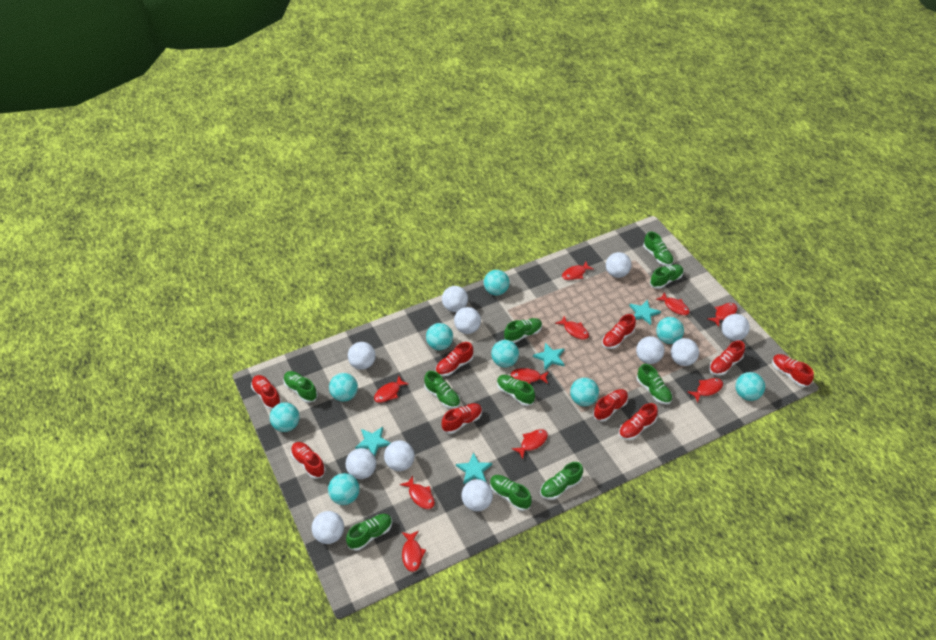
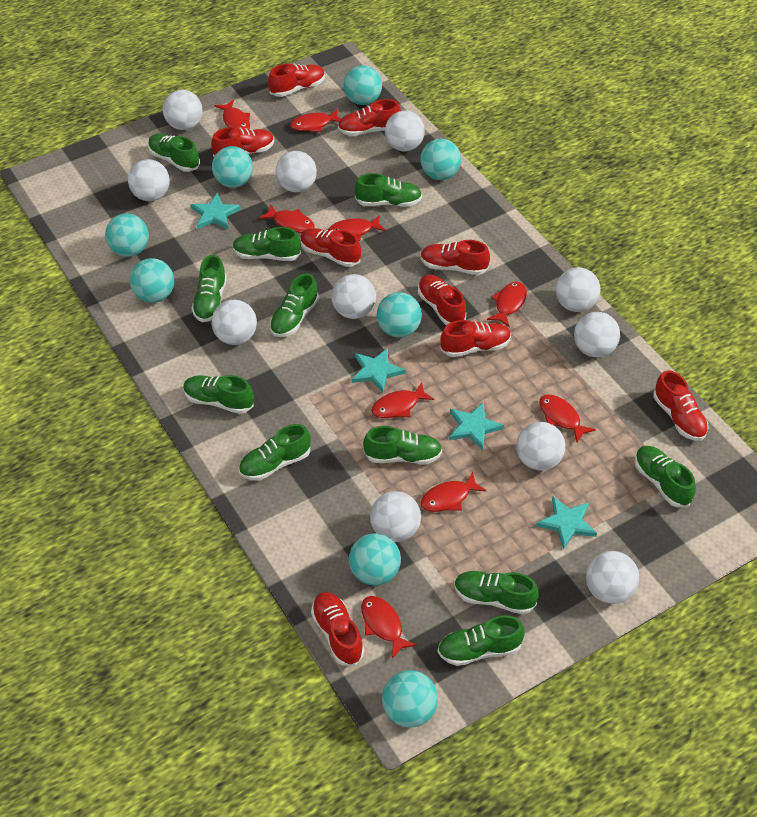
green shoe: [283,371,318,403] [346,514,392,551] [424,371,460,409] [490,475,532,511] [497,375,535,406] [504,318,542,343] [540,462,583,500] [637,364,672,404] [643,231,674,266] [650,265,684,289] = 10 -> [148,134,200,172] [183,375,254,414] [192,255,227,322] [233,227,301,261] [239,424,311,480] [270,273,319,337] [355,173,422,207] [363,426,442,464] [438,615,525,666] [454,571,539,614] [635,446,696,507] = 11
red fish: [374,376,409,403] [400,476,435,509] [402,531,426,572] [511,368,549,384] [512,429,548,459] [555,316,589,340] [562,261,594,280] [656,292,690,315] [688,378,723,403] [708,303,737,327] = 10 -> [215,99,250,129] [259,205,315,233] [290,109,341,132] [328,215,386,241] [361,596,417,659] [371,382,434,418] [421,472,486,512] [487,282,527,327] [539,395,596,442] = 9
turquoise ball: [270,402,300,432] [328,473,360,505] [329,373,358,402] [426,323,453,350] [484,270,510,296] [491,340,519,367] [570,378,599,406] [656,317,684,344] [735,372,765,401] = 9 -> [105,213,149,257] [130,258,174,303] [212,146,253,188] [344,65,382,105] [349,533,401,586] [377,292,422,337] [382,670,438,728] [420,139,461,180] = 8

